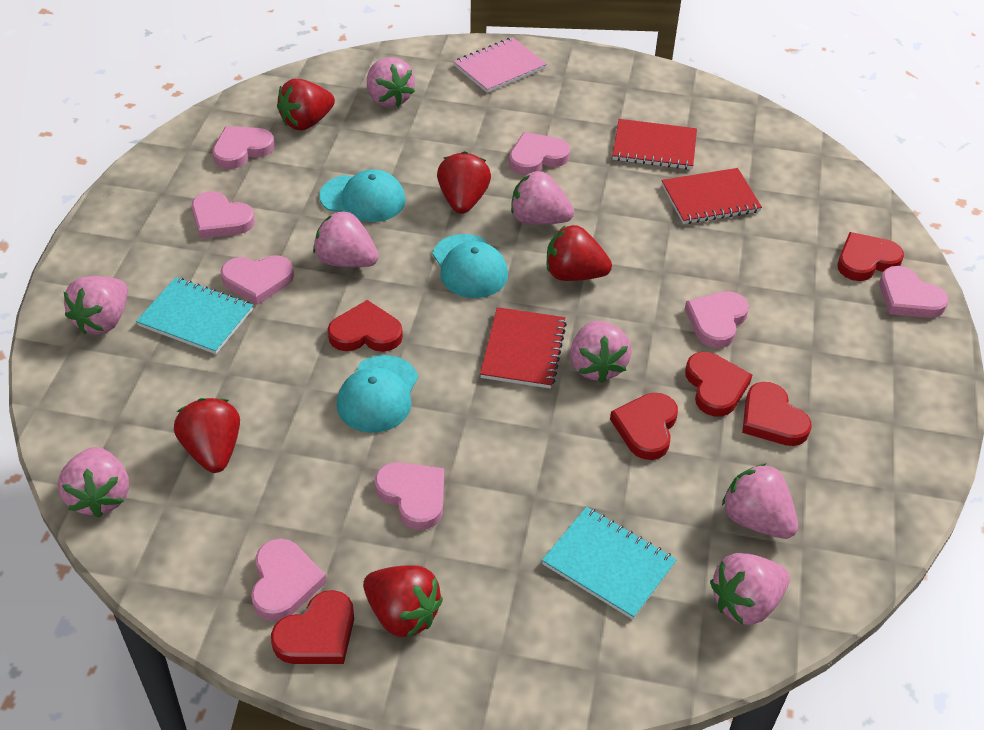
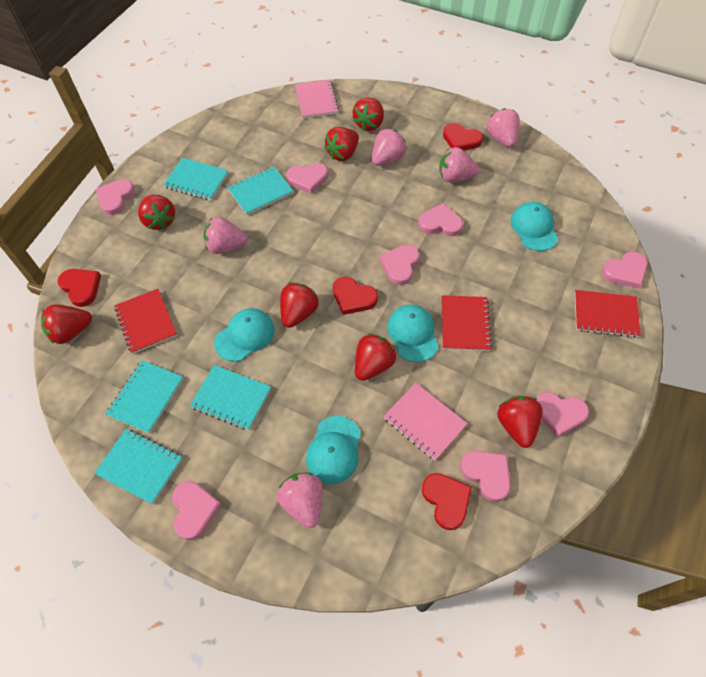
pink notebook: [454,37,547,93] = 1 -> [295,80,339,118] [383,383,468,460] = 2
pink strawberry: [58,447,129,518] [64,276,128,334] [313,211,379,267] [367,57,415,107] [511,171,574,225] [570,321,632,383] [710,553,790,625] [722,463,798,539] = 8 -> [204,217,248,254] [277,473,323,528] [371,129,407,166] [439,147,479,182] [487,108,520,147] = 5
red heart: [271,590,354,664] [328,300,403,352] [610,393,678,460] [685,352,752,417] [742,382,812,446] [838,232,904,281] = 6 -> [57,269,101,307] [333,277,378,315] [422,473,472,530] [443,123,483,151] = 4
red strawberry: [174,398,240,473] [277,79,335,131] [363,566,443,638] [437,151,491,214] [547,225,612,281] = 5 -> [41,304,92,344] [138,195,175,230] [280,282,319,328] [324,127,359,161] [353,98,384,131] [355,333,396,381] [497,396,543,448] = 7
turquoise cap: [319,169,406,222] [337,355,418,433] [433,234,508,298] = 3 -> [214,308,275,362] [306,416,361,484] [387,304,438,362] [510,202,558,251] = 4
turquoise notebook: [136,277,253,354] [542,507,677,620] = 2 -> [94,429,183,504] [106,360,183,433] [163,158,228,200] [190,365,271,430] [228,166,293,215] = 5

